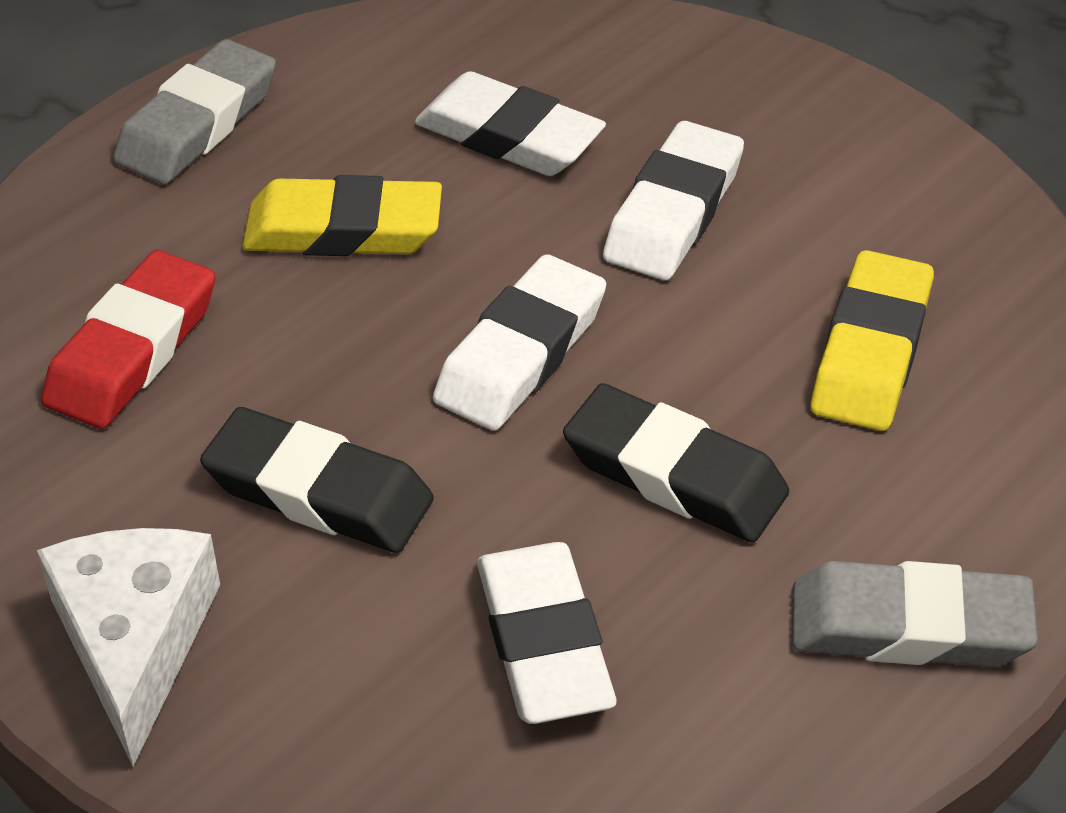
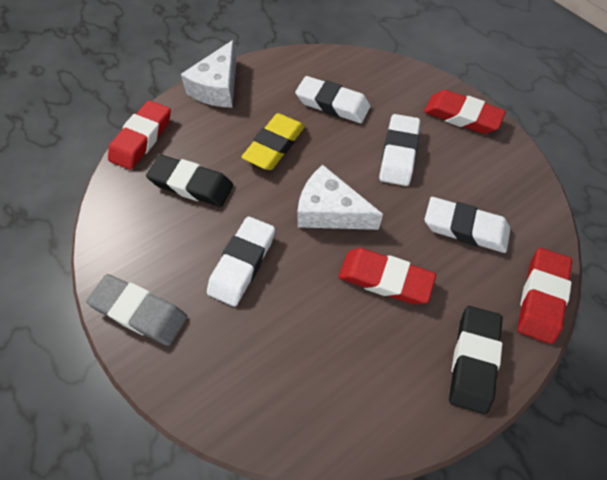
grey eraser: [113,39,276,184] [792,561,1038,667] = 2 -> [86,274,187,346] = 1
red eraser: [41,250,215,429] = 1 -> [108,100,171,170] [338,248,436,304] [424,90,506,134] [517,248,572,344] = 4
white cheese: [37,528,220,767] = 1 -> [181,40,236,108] [297,165,383,230] = 2
yellow eraser: [242,175,442,256] [811,250,934,431] = 2 -> [241,113,305,170] = 1

